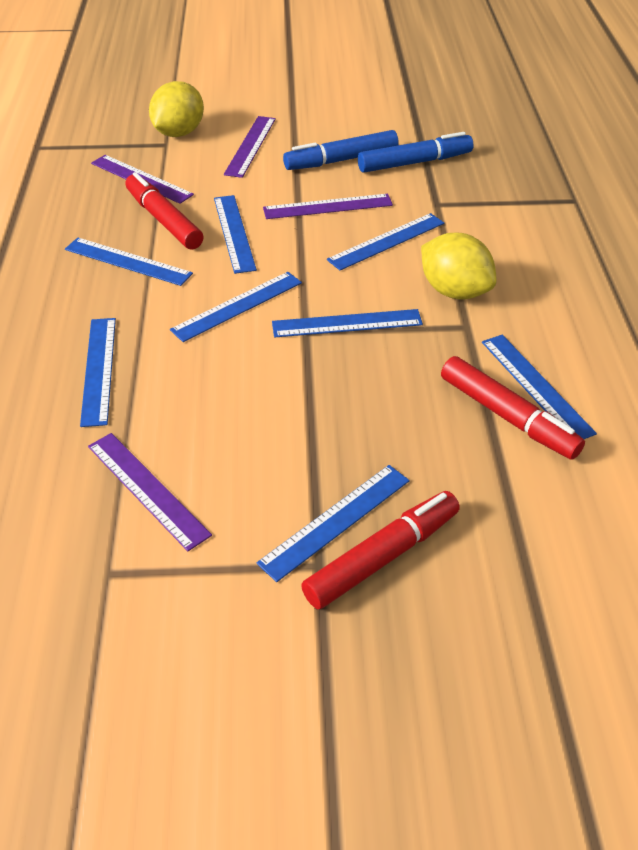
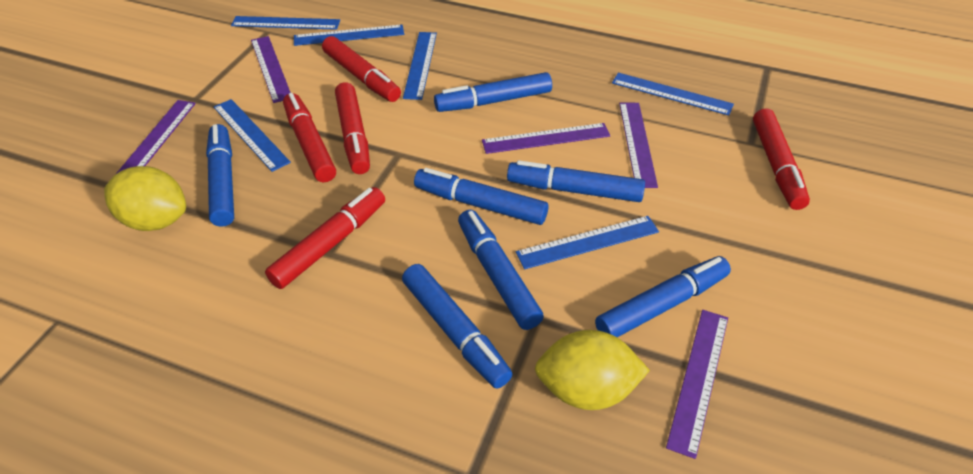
blue marker: [283,130,399,170] [358,132,473,173] = 2 -> [206,124,234,227] [402,264,513,389] [414,168,548,225] [434,72,552,112] [458,210,544,330] [507,160,645,202] [595,256,731,337] = 7
blue ruler: [65,238,193,286] [80,318,116,427] [170,272,302,342] [214,195,257,274] [257,465,410,582] [272,309,423,337] [327,213,444,270] [482,335,597,439] = 8 -> [214,99,291,172] [231,16,340,30] [294,25,404,46] [403,32,437,100] [516,216,659,269] [612,73,734,116] = 6
purple ruler: [88,433,212,551] [91,155,194,204] [224,116,276,178] [263,194,393,219] = 4 -> [115,100,196,175] [251,36,291,103] [482,123,610,154] [619,103,658,188] [666,310,728,459] = 5
red marker: [125,172,204,250] [301,491,460,609] [441,356,585,460] = 3 -> [265,187,385,289] [283,93,336,182] [322,36,401,102] [335,82,370,174] [753,108,810,210] = 5

